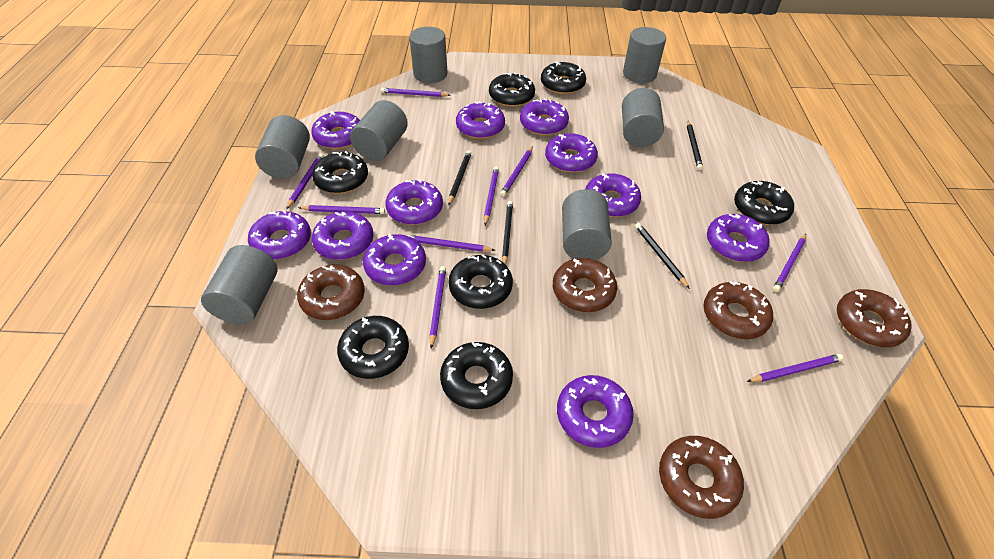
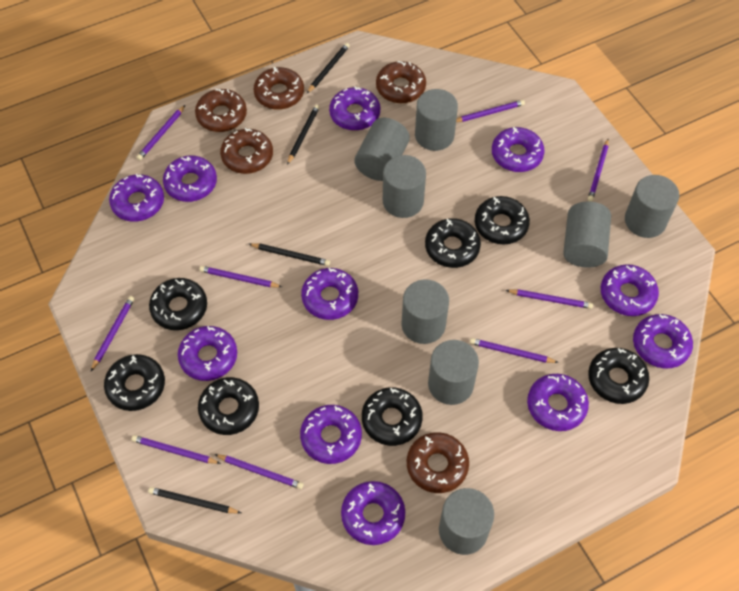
grey cylinder: [201,245,278,324] [255,115,310,179] [350,100,408,161] [409,27,448,83] [562,189,612,260] [622,88,664,147] [623,27,666,83] = 7 -> [354,118,410,181] [383,155,426,218] [401,279,449,344] [415,89,458,151] [428,340,479,405] [439,488,494,555] [563,201,611,268] [625,175,679,238] = 8

